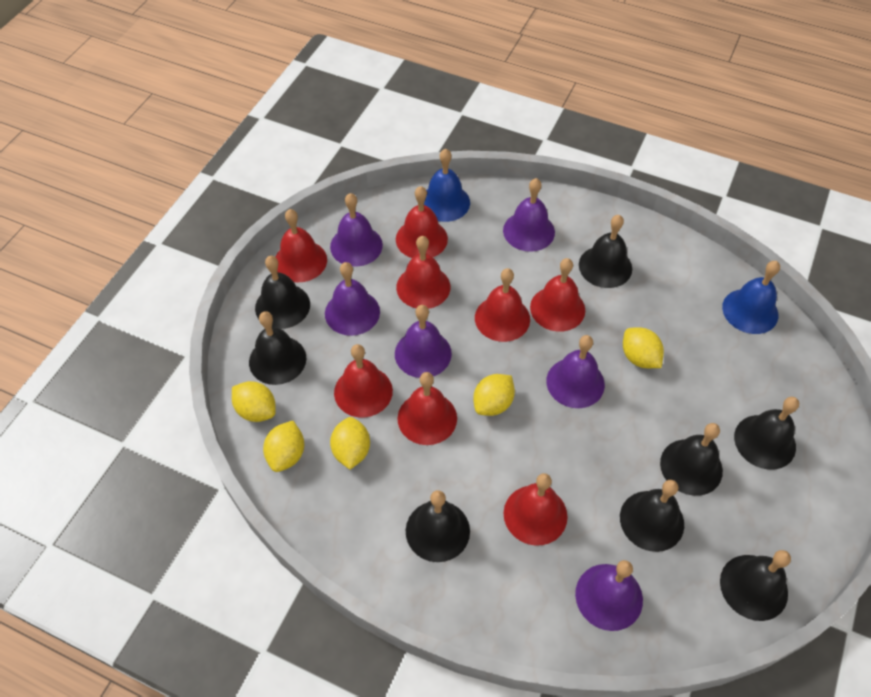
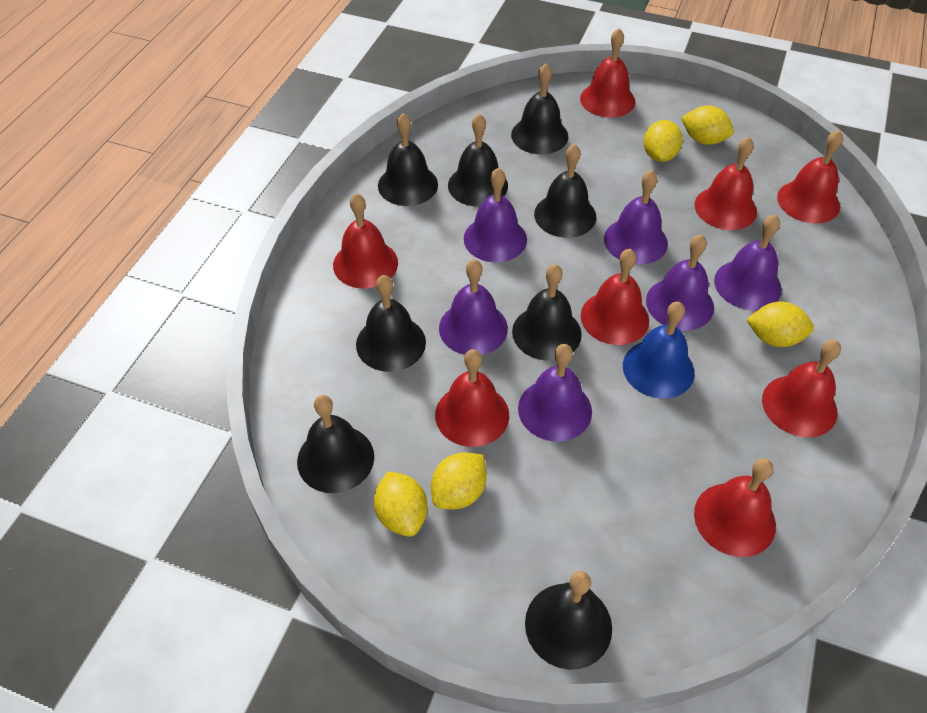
blue bell: [424,149,470,222] [722,261,780,334] = 2 -> [623,302,695,399] = 1

